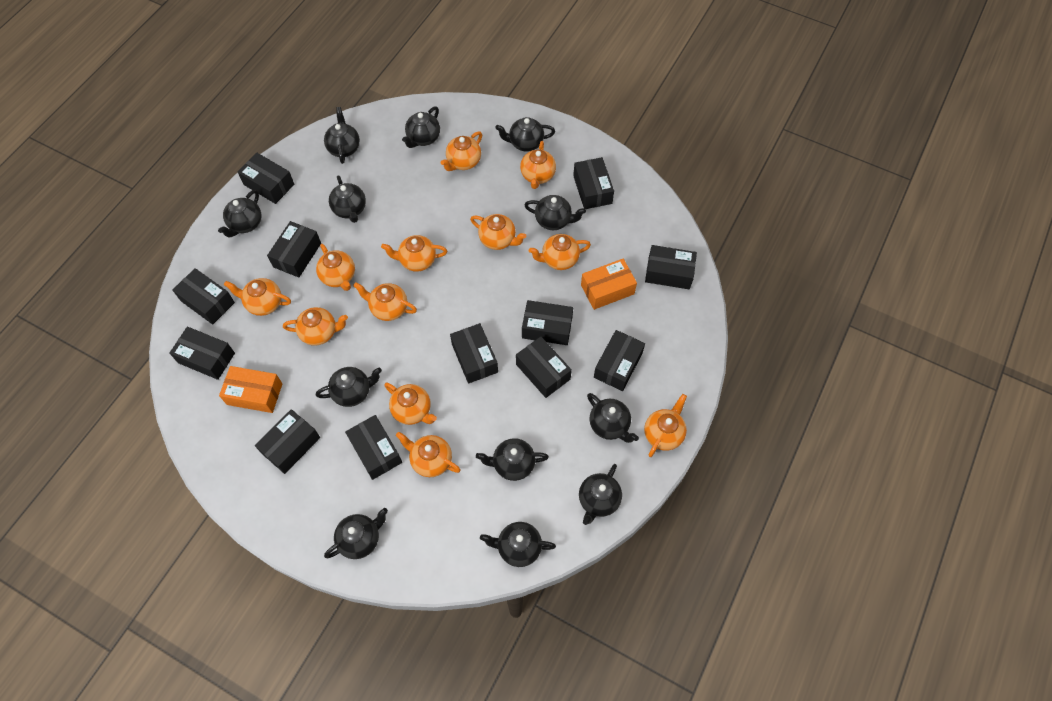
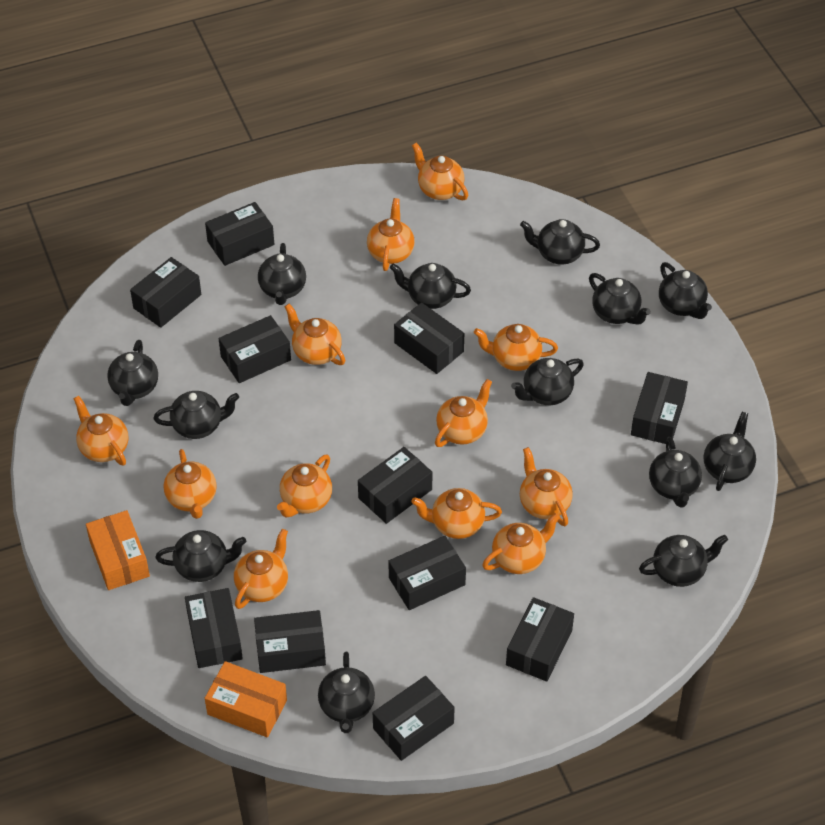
black box: [169,327,235,380] [173,268,235,324] [238,153,294,204] [255,409,320,474] [267,221,321,278] [345,415,402,480] [450,323,498,384] [516,336,572,398] [522,300,573,345] [573,157,614,209] [594,330,645,391] [645,245,697,289] = 12 -> [130,257,201,328] [185,588,243,668] [205,202,274,266] [219,315,291,383] [254,610,326,673] [358,447,432,524] [373,676,455,761] [388,536,466,610] [394,302,464,374] [506,597,574,682] [631,372,688,444] = 11
black teapot: [218,190,261,237] [316,367,382,407] [324,107,360,164] [324,508,388,559] [329,175,366,223] [402,106,440,148] [476,438,549,481] [480,522,556,567] [495,117,555,152] [524,195,586,230] [579,464,622,525] [587,393,639,443] = 12 -> [107,340,158,406] [154,391,239,439] [155,530,246,582] [258,243,306,305] [318,651,375,733] [390,263,471,309] [511,358,584,405] [520,219,600,265] [589,273,651,325] [639,535,728,587] [649,437,702,508] [659,262,712,319] [704,412,756,491] = 13

